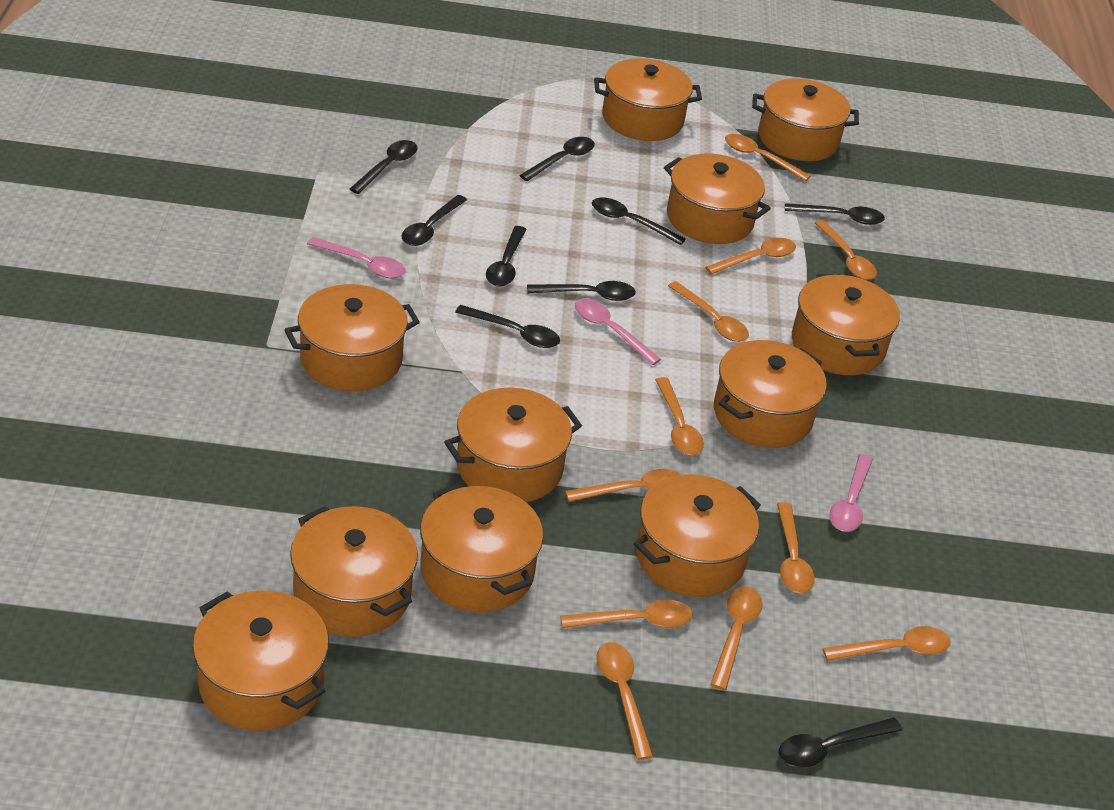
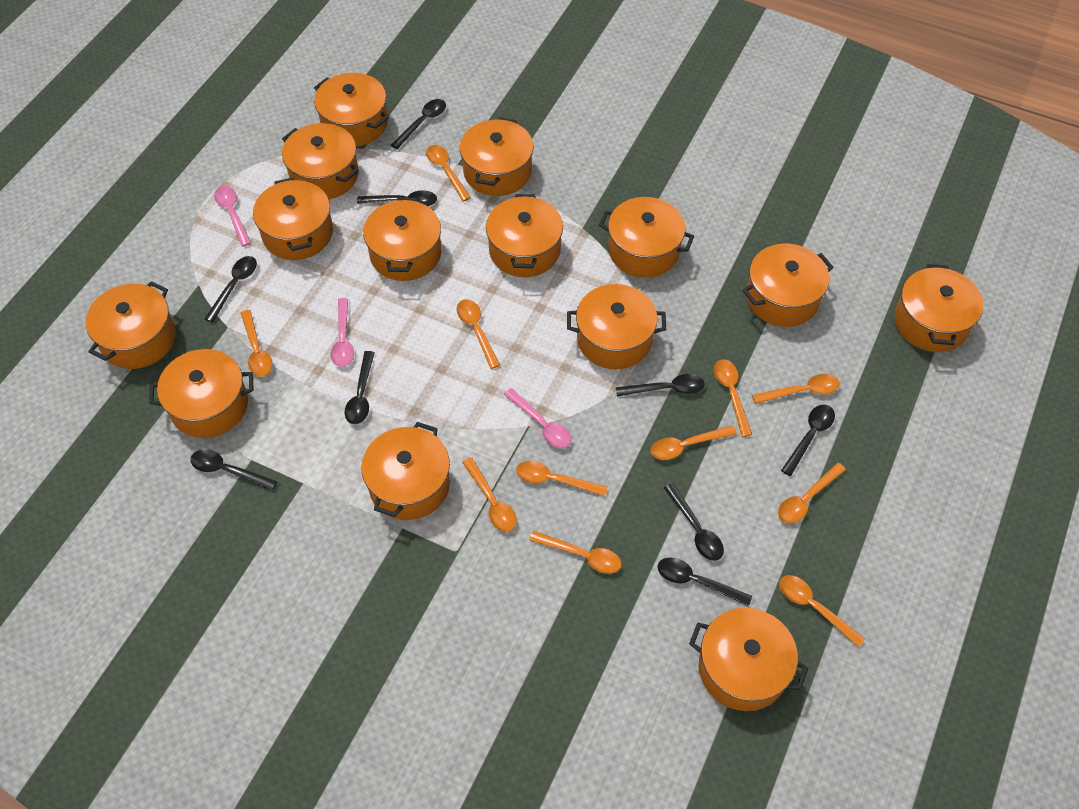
orange pot: [193,590,329,731] [284,284,420,391] [290,506,418,637] [420,483,543,613] [444,388,582,502] [594,58,702,141] [634,474,761,597] [664,154,771,244] [714,340,827,448] [752,79,859,161] [792,273,900,375] = 11 -> [86,281,176,369] [149,349,254,438] [253,178,333,260] [282,123,359,199] [314,73,389,147] [361,422,450,520] [363,197,441,281] [460,117,534,196] [486,194,563,277] [567,284,666,370] [599,197,694,278] [689,608,808,711] [742,244,833,327] [894,264,983,352] = 14

